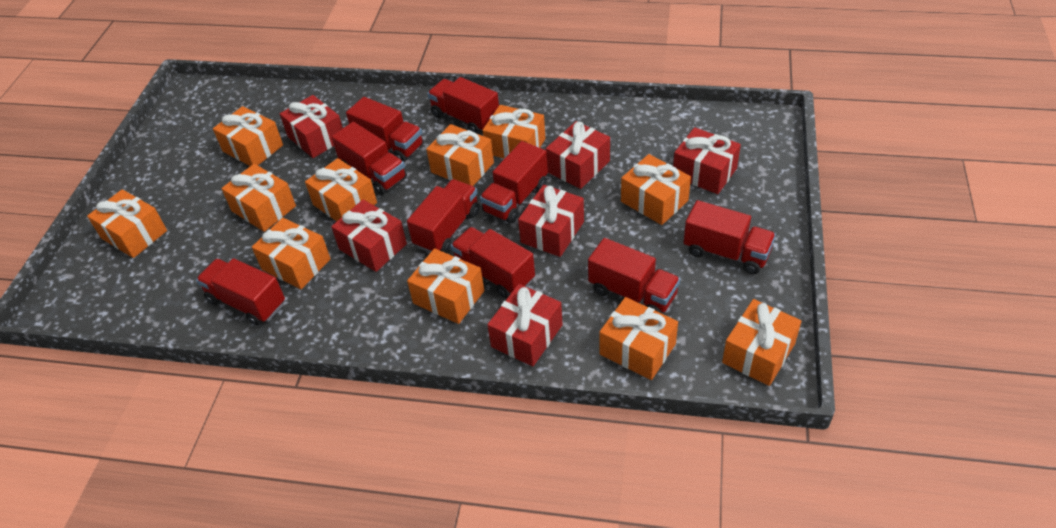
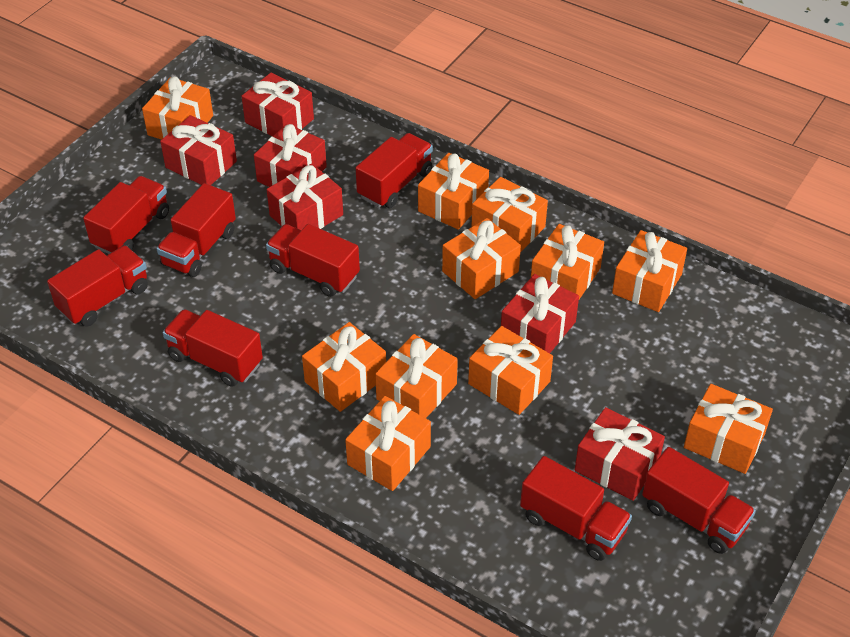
red truck: [196,258,285,326] [332,122,407,195] [346,97,423,162] [407,179,479,253] [427,77,499,134] [451,227,535,298] [480,141,548,223] [588,238,680,313] [683,200,776,274] = 9 -> [47,245,148,327] [83,176,169,254] [157,183,236,277] [163,309,263,387] [266,224,360,297] [356,133,433,208] [520,456,632,561] [642,447,756,554] = 8

